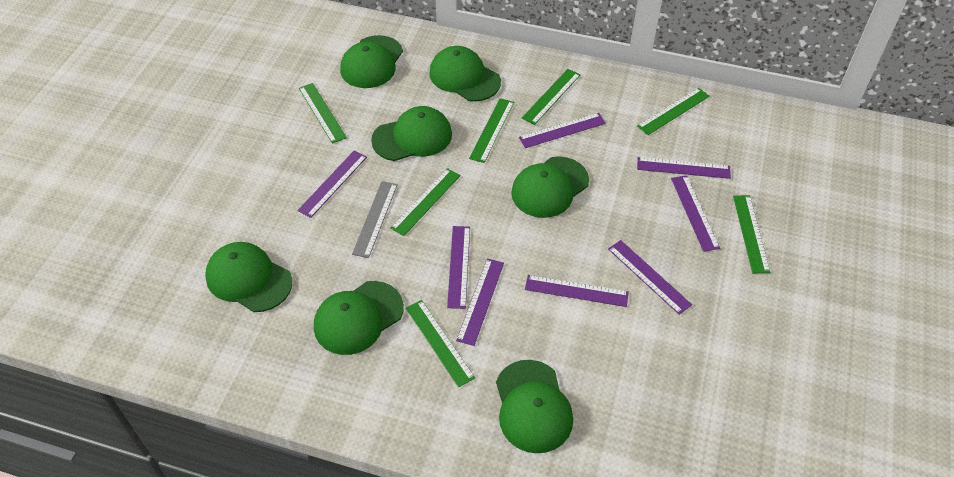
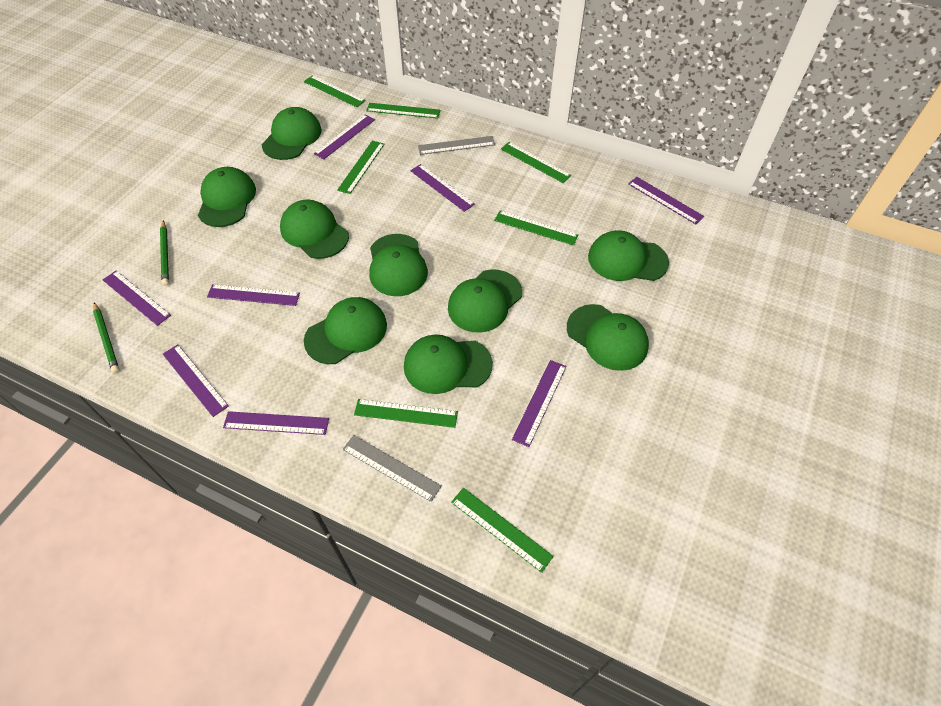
green cap: [205,242,292,312] [314,281,404,355] [340,35,403,88] [371,106,452,161] [429,46,501,101] [496,360,573,453] [511,156,589,218] = 7 -> [198,167,256,227] [262,107,322,160] [280,200,349,259] [304,297,387,364] [369,234,428,296] [404,335,493,394] [448,269,522,333] [567,304,649,371] [588,230,669,281] = 9
green pencil: none = 0 -> [93,302,119,373] [160,221,169,286] = 2
grey ruler: [352,181,398,258] = 1 -> [342,435,442,502] [418,136,495,155] = 2

